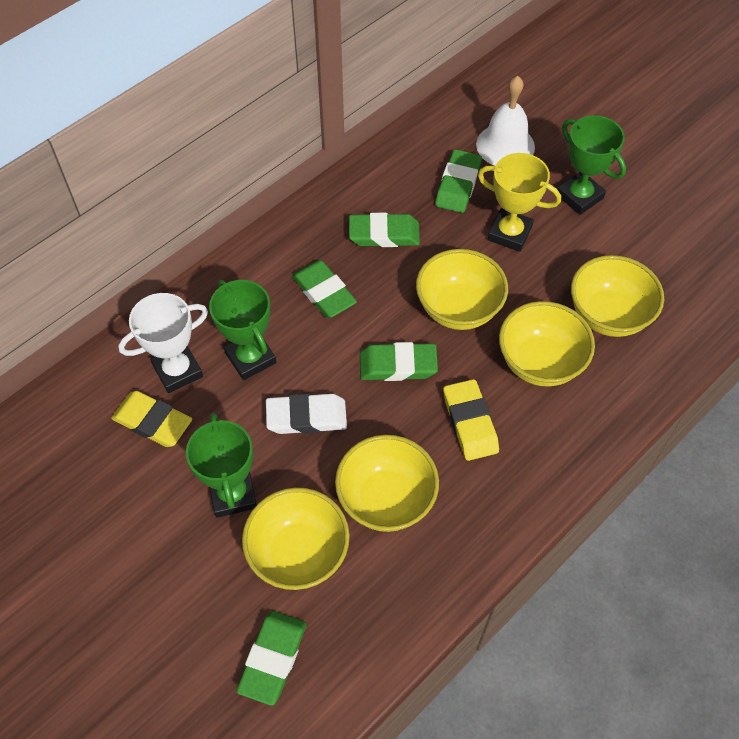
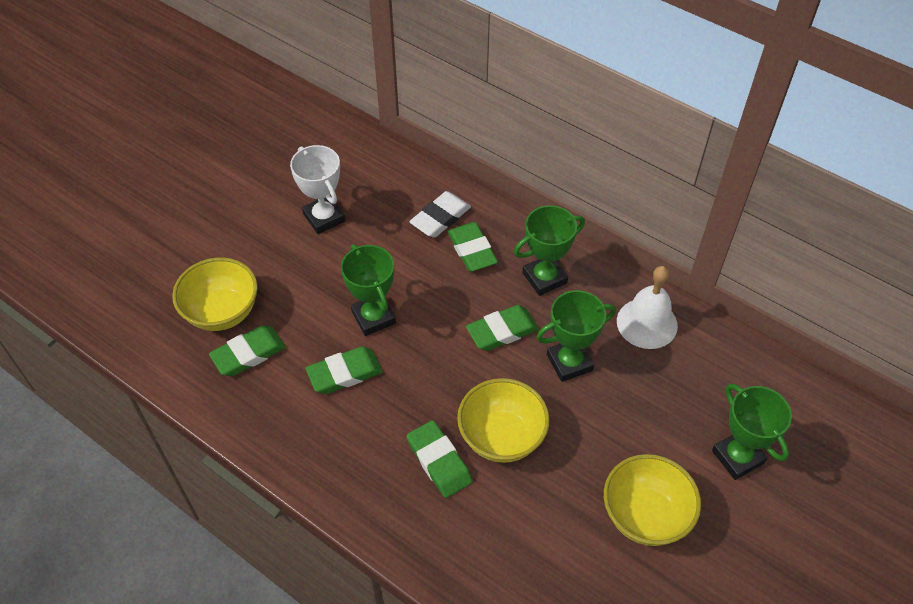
green trophy: [186,413,257,518] [209,280,276,380] [557,115,626,215] = 3 -> [341,244,396,336] [514,205,585,296] [537,290,616,382] [712,384,792,480] = 4
yellow bowl: [242,487,350,590] [335,435,439,532] [416,249,508,330] [499,301,595,386] [571,255,664,337] = 5 -> [172,257,258,331] [457,378,550,463] [604,454,701,546] = 3
yellow eraser: [111,391,192,447] [443,379,499,461] = 2 -> none = 0
yellow trophy: [478,153,561,252] = 1 -> none = 0

